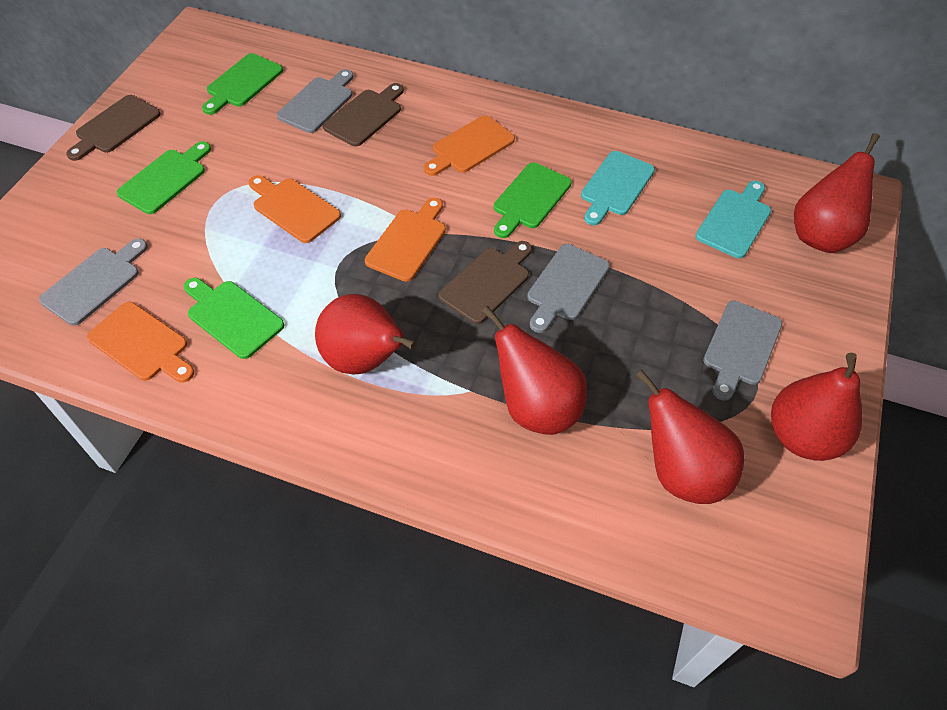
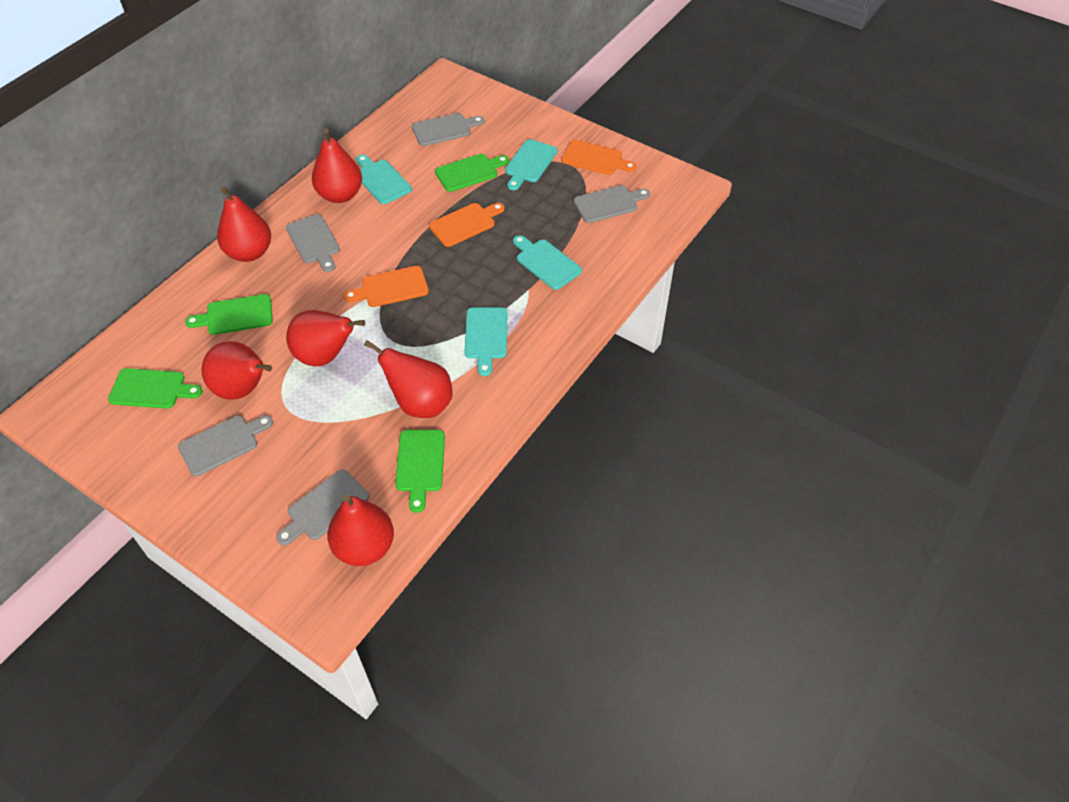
brown cutting board: [66,95,161,161] [323,83,404,146] [439,241,532,324] = 3 -> none = 0
grey cutting board: [39,238,148,326] [277,69,353,133] [527,244,610,333] [703,301,782,401] = 4 -> [178,415,273,476] [276,469,369,545] [286,214,340,272] [412,113,484,146] [574,185,650,223] = 5
orange cutting board: [87,302,194,383] [249,175,341,243] [365,198,446,282] [424,115,515,176] = 4 -> [344,266,429,307] [429,203,504,247] [561,140,636,175] = 3
red pear: [315,294,417,374] [482,306,587,435] [635,369,744,504] [771,353,862,461] [794,133,880,253] = 5 -> [201,341,272,400] [217,187,271,262] [286,310,365,367] [312,129,362,203] [327,495,394,566] [364,340,453,418] = 6
turquoise cutting board: [581,151,655,225] [696,181,771,258] = 2 -> [356,154,412,204] [464,307,508,376] [505,139,558,190] [513,235,582,290] = 4

